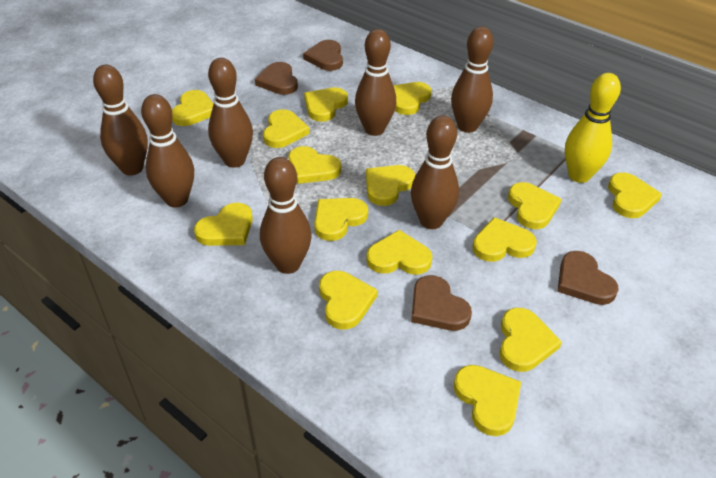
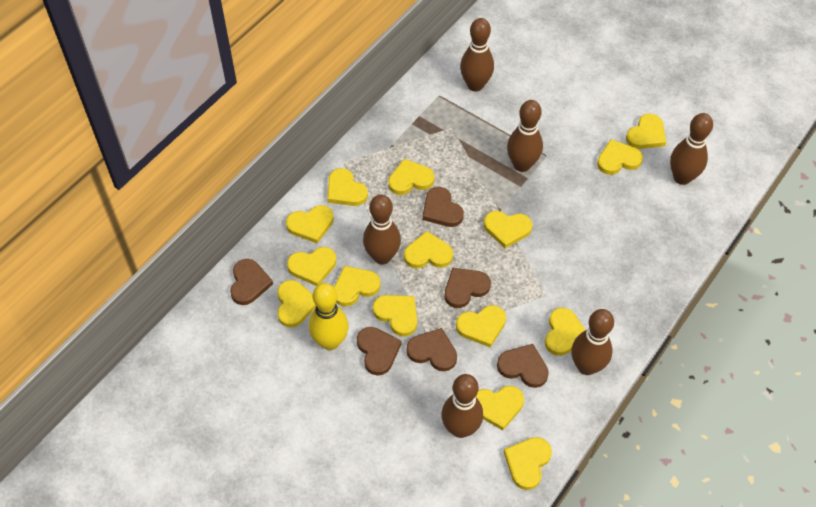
brown bowling pin: [93,65,148,176] [141,94,194,208] [208,58,253,168] [260,157,311,274] [355,29,396,136] [411,115,459,229] [451,26,493,133] = 7 -> [363,195,401,265] [441,374,483,438] [460,18,494,92] [507,100,543,172] [571,309,614,375] [670,113,713,185] = 6
brown heart: [255,62,298,95] [303,40,343,71] [411,275,472,331] [557,251,619,305] = 4 -> [230,259,273,305] [357,327,401,376] [406,328,457,371] [422,187,464,227] [445,268,491,308] [497,344,549,388] = 6

